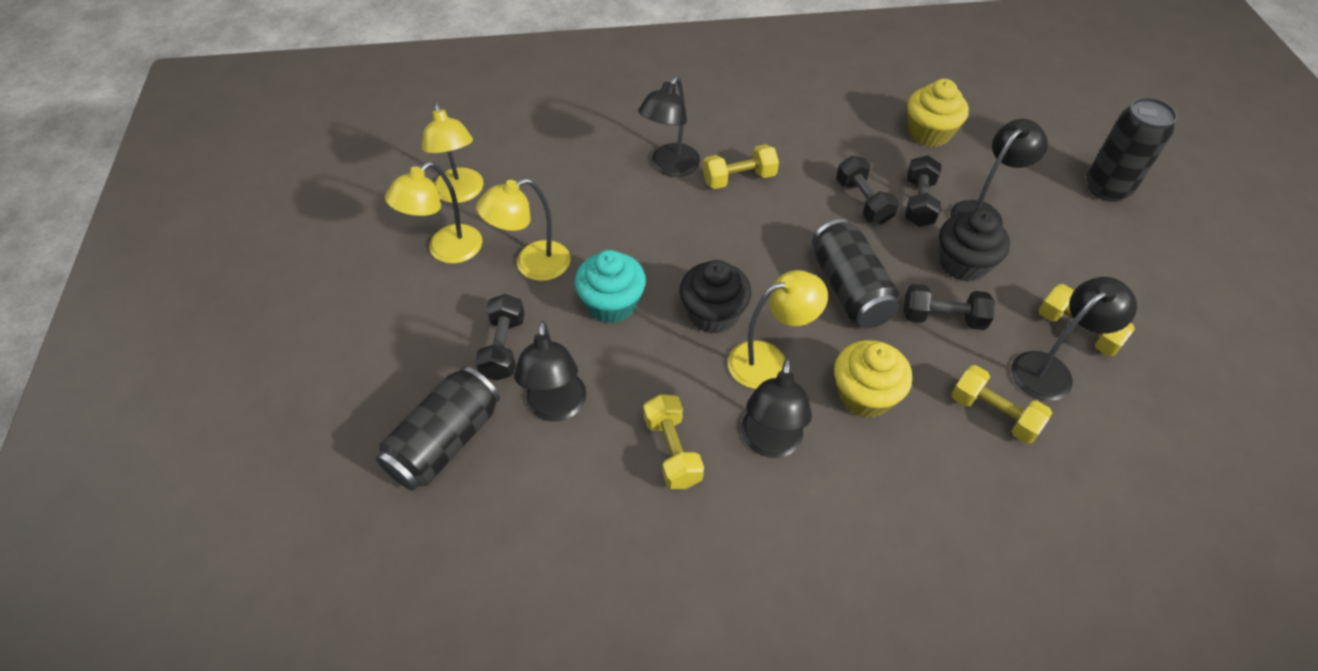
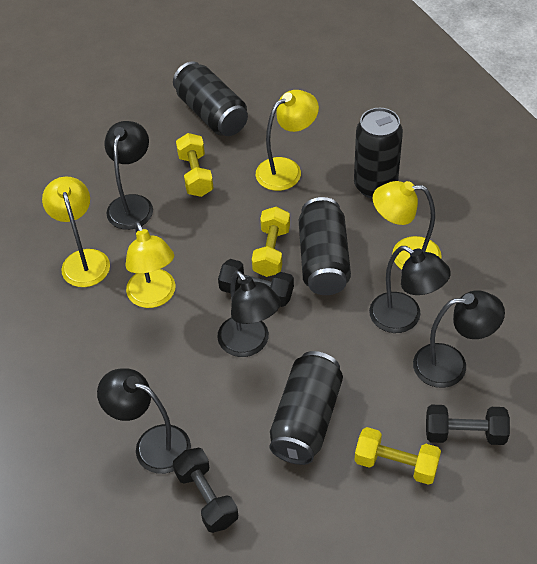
black can: [376,366,500,491] [812,219,900,328] [1086,97,1177,202] = 3 -> [173,61,248,136] [269,351,343,465] [299,197,351,295] [354,108,403,199] = 4
black cupcake: [680,260,752,334] [939,209,1010,282] = 2 -> none = 0
black dumbbell: [475,294,525,381] [836,156,899,225] [903,284,995,330] [905,155,941,227] = 4 -> [173,448,238,533] [218,259,294,307] [426,405,510,445] = 3
turquoise cupcake: [575,250,646,323] = 1 -> none = 0
yellow cupcake: [834,340,913,418] [907,79,969,147] = 2 -> none = 0
yellow dumbbell: [643,394,704,489] [703,144,779,189] [951,365,1052,444] [1038,284,1135,356] = 4 -> [176,133,214,197] [252,207,290,277] [355,427,441,485] = 3

